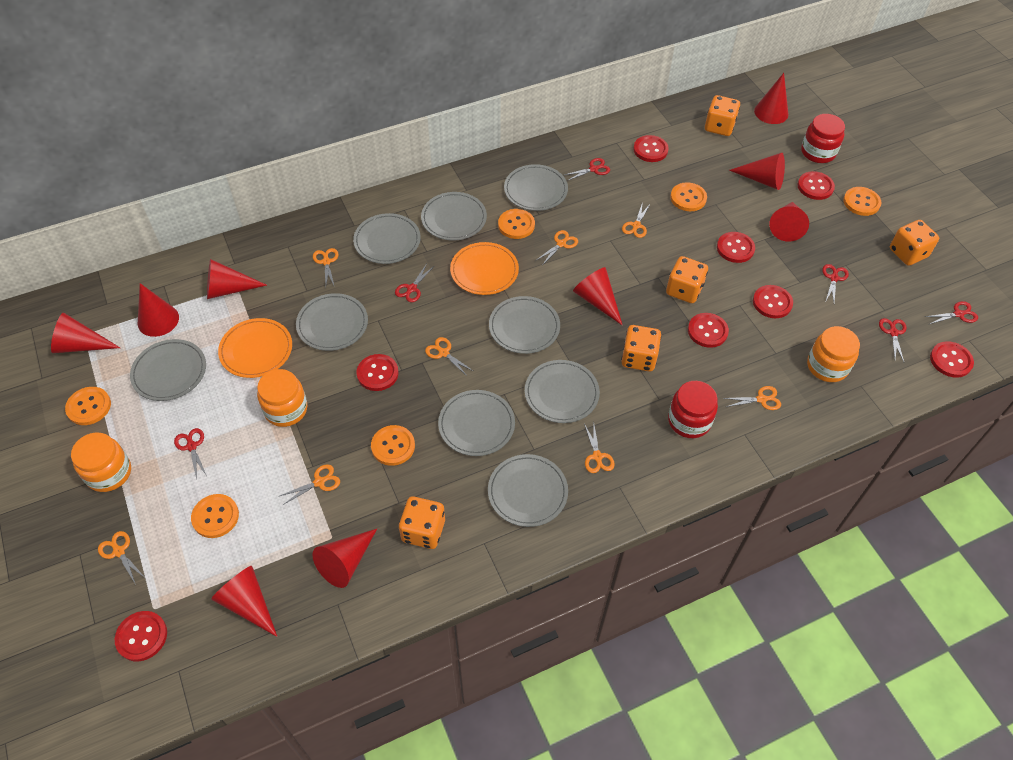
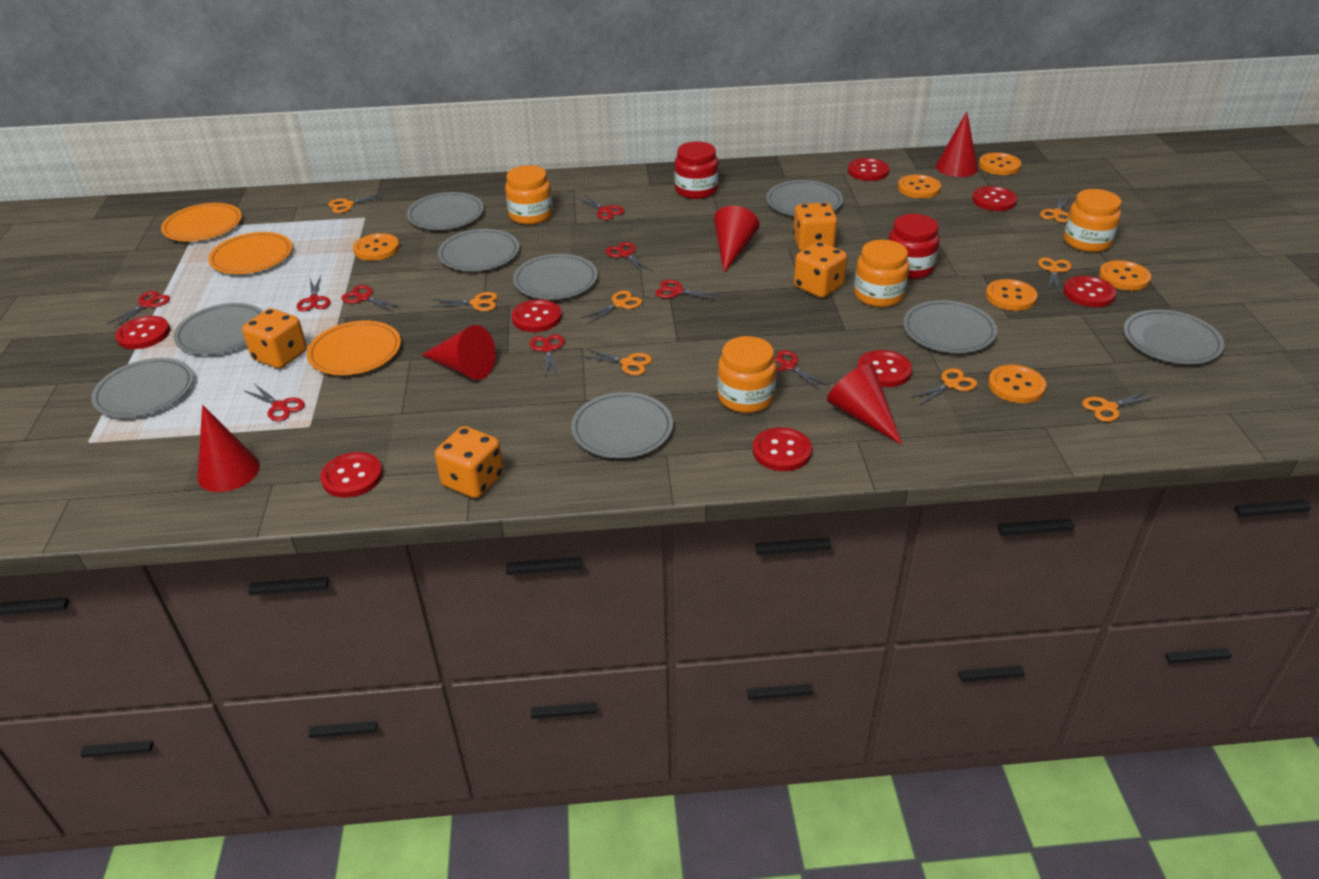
orange dice: [399,496,445,549] [621,325,661,372] [666,256,708,303] [705,95,740,136] [890,220,939,266] = 5 -> [242,308,307,369] [435,426,504,498] [793,202,837,251] [794,241,847,298] = 4
orange jar: [71,432,131,492] [257,369,307,427] [807,326,860,382] = 3 -> [505,165,553,225] [717,336,777,413] [854,240,909,307] [1064,189,1121,252] = 4
orange plate: [218,318,292,378] [450,242,519,295] = 2 -> [161,203,242,241] [208,232,293,274] [307,321,401,375] = 3
red cone: [51,313,120,353] [137,283,179,337] [207,259,267,299] [211,566,277,637] [312,529,377,588] [573,267,623,326] [729,153,785,190] [754,73,788,124] [769,202,809,242] = 9 -> [197,405,260,492] [422,325,496,380] [714,206,759,273] [827,363,903,445] [936,111,978,177] = 5
red scissors: [174,428,207,480] [395,264,434,302] [564,158,610,181] [822,264,849,302] [879,318,906,362] [925,301,978,324] = 6 -> [106,291,170,328] [244,384,305,421] [297,275,330,312] [341,285,401,311] [530,334,564,375] [577,194,625,220] [606,242,652,273] [655,280,720,300] [774,350,829,390] = 9

